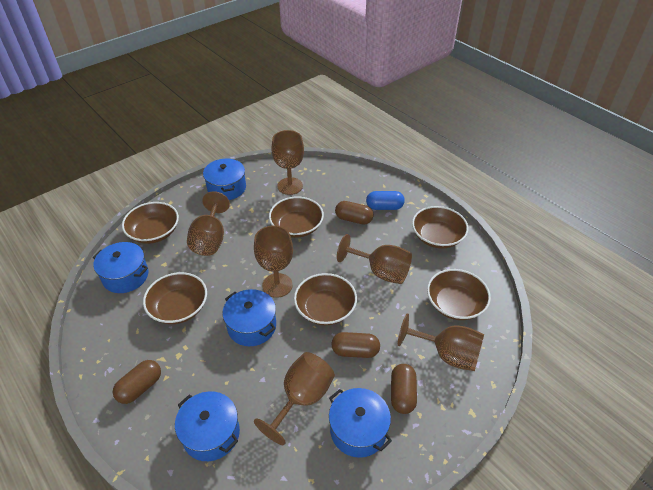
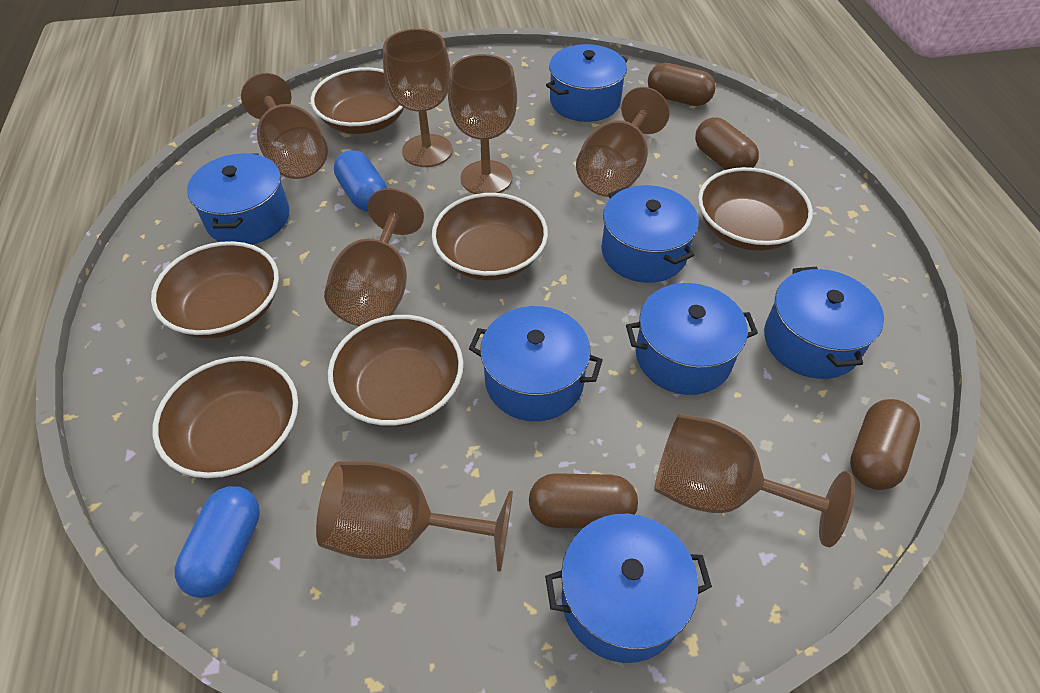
blue capsule: [366,191,405,210] = 1 -> [174,486,260,598] [334,150,387,212] = 2
blue pot: [93,242,148,293] [175,391,240,461] [203,158,246,200] [222,289,276,346] [329,388,392,458] = 5 -> [187,153,290,245] [469,306,603,421] [545,514,712,663] [546,44,628,122] [601,185,699,283] [626,283,758,395] [764,267,884,379] = 7
brown goblet: [187,191,230,256] [254,225,293,298] [254,352,335,445] [272,130,304,195] [337,234,412,284] [398,313,484,371] = 6 -> [241,73,328,179] [316,461,513,572] [324,188,424,326] [383,29,452,167] [448,54,517,194] [576,87,670,197] [654,414,855,547] = 7

